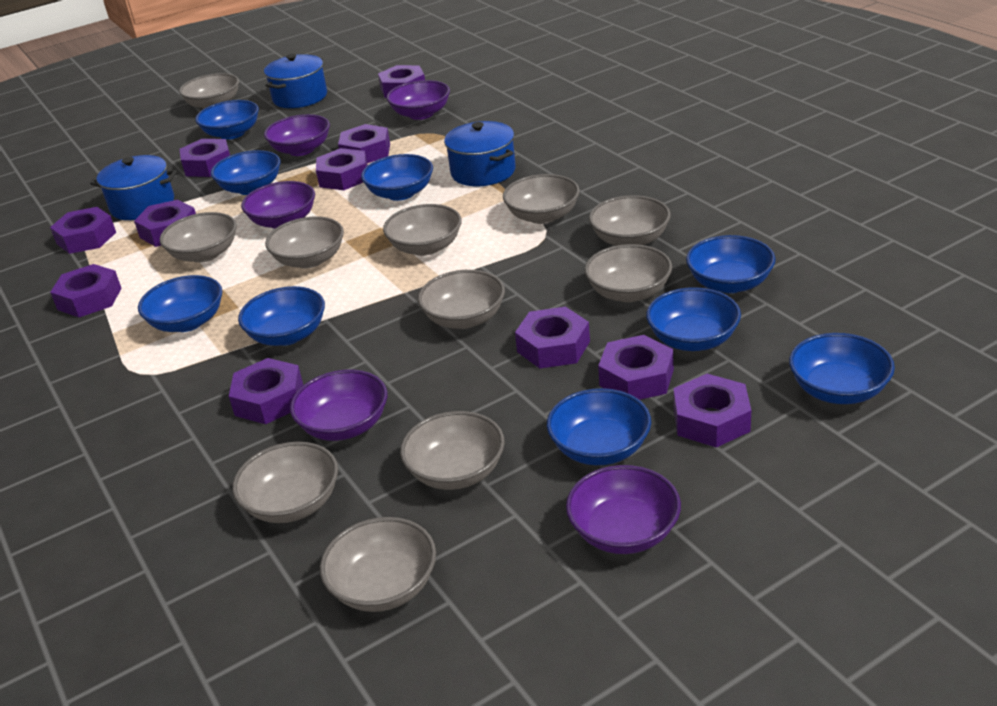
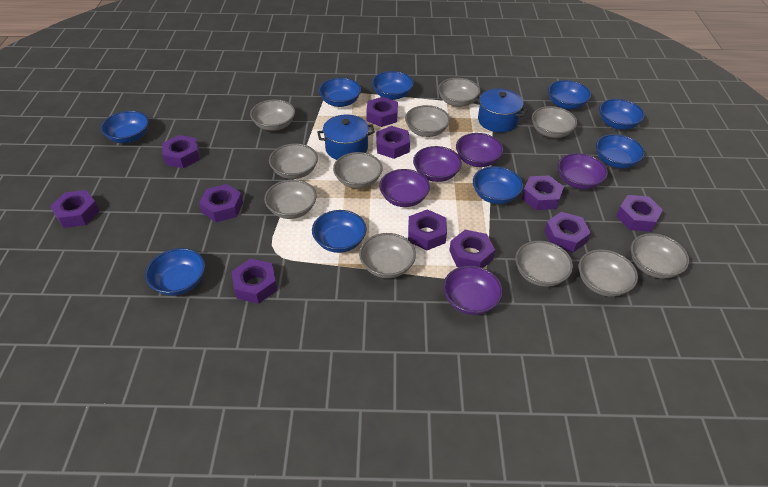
blue pot: [90,155,177,220] [264,54,327,108] [444,121,516,186] = 3 -> [317,114,375,160] [475,88,528,132] = 2

